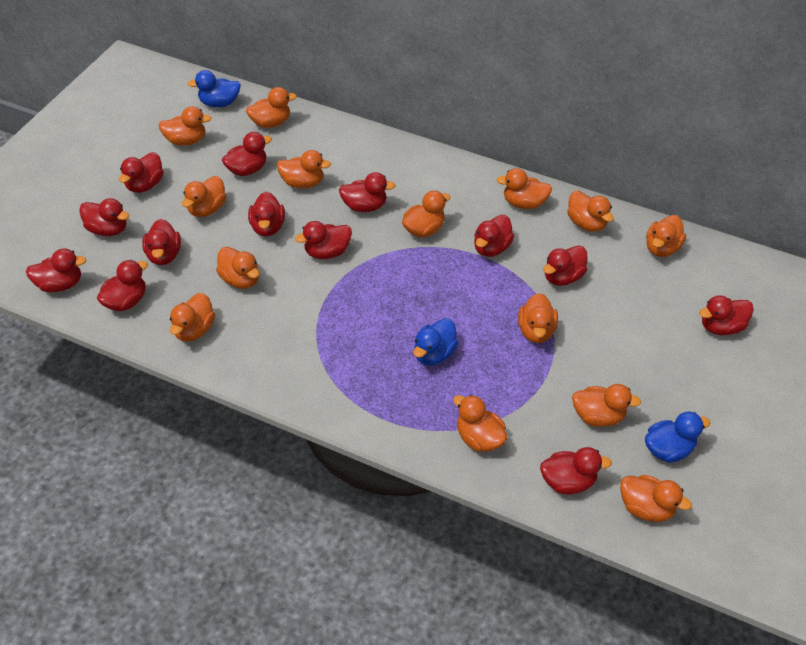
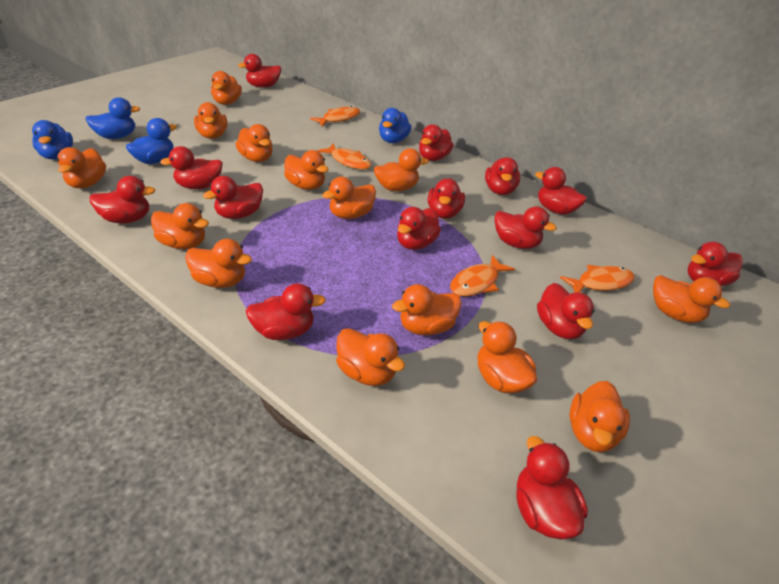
blue duck: [188,70,241,107] [413,318,459,365] [645,411,710,463] = 3 -> [32,120,73,160] [85,97,140,139] [126,118,177,164] [379,108,412,143] = 4
orange fish: none = 0 -> [310,106,360,127] [318,143,371,170] [450,255,515,297] [560,265,635,292] = 4
red duck: [26,249,86,292] [79,198,129,236] [97,260,148,311] [119,152,164,193] [142,219,181,265] [222,132,272,176] [248,192,285,237] [295,221,352,259] [339,172,396,212] [474,215,514,257] [540,447,612,495] [543,245,588,286] [699,295,754,335] = 13 -> [89,176,155,223] [160,146,223,189] [203,176,263,219] [238,54,281,88] [246,283,326,340] [397,207,441,250] [419,124,454,161] [428,178,465,219] [485,157,520,195] [495,206,557,249] [516,436,588,540] [535,167,587,215] [537,283,595,339] [687,242,743,286] = 14

